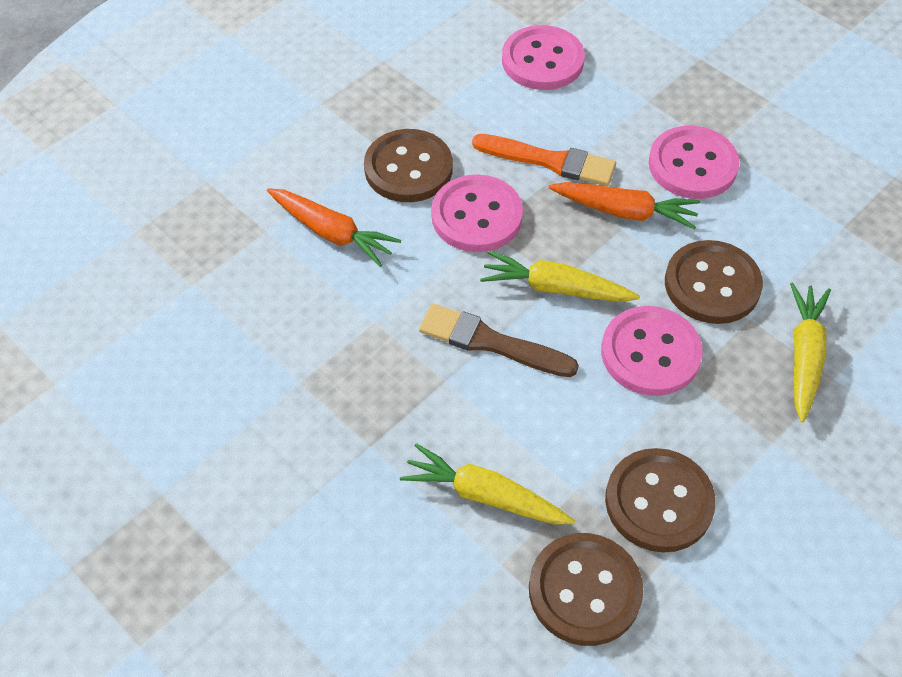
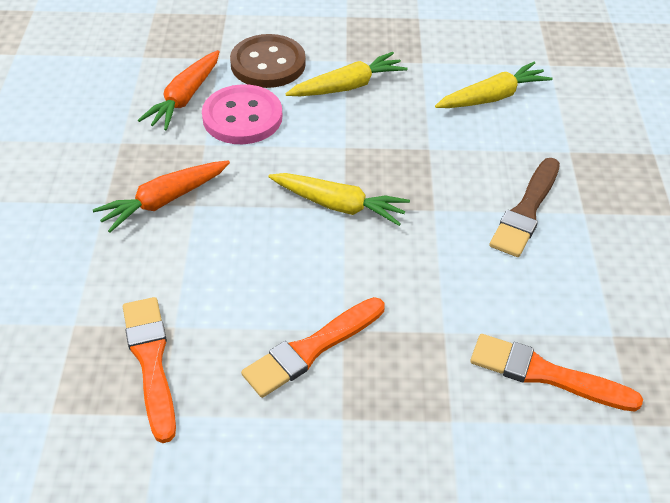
brown button: [364,129,453,202] [529,533,643,646] [605,448,716,553] [665,240,763,324] = 4 -> [230,34,306,88] = 1
orange brush: [472,134,616,186] = 1 -> [123,297,176,443] [241,297,385,398] [470,334,643,412] = 3
pink button: [431,174,523,252] [502,25,585,90] [601,306,703,396] [649,126,740,199] = 4 -> [202,84,282,144] = 1

